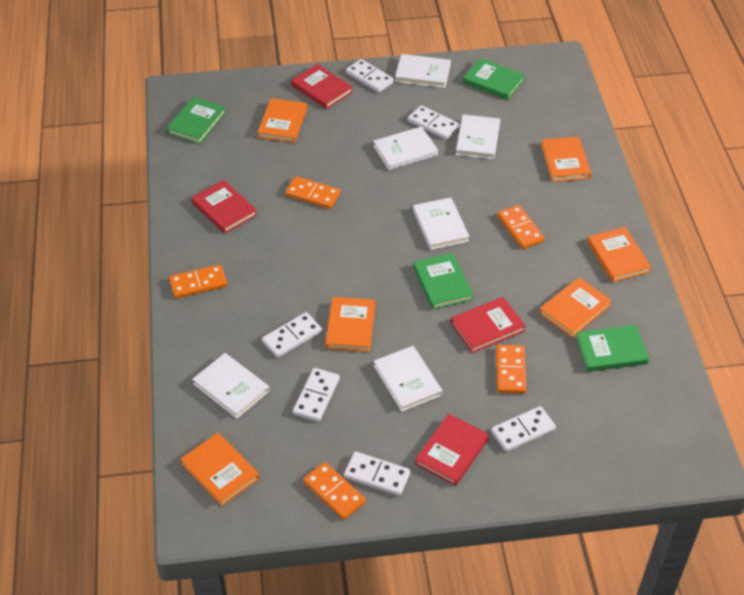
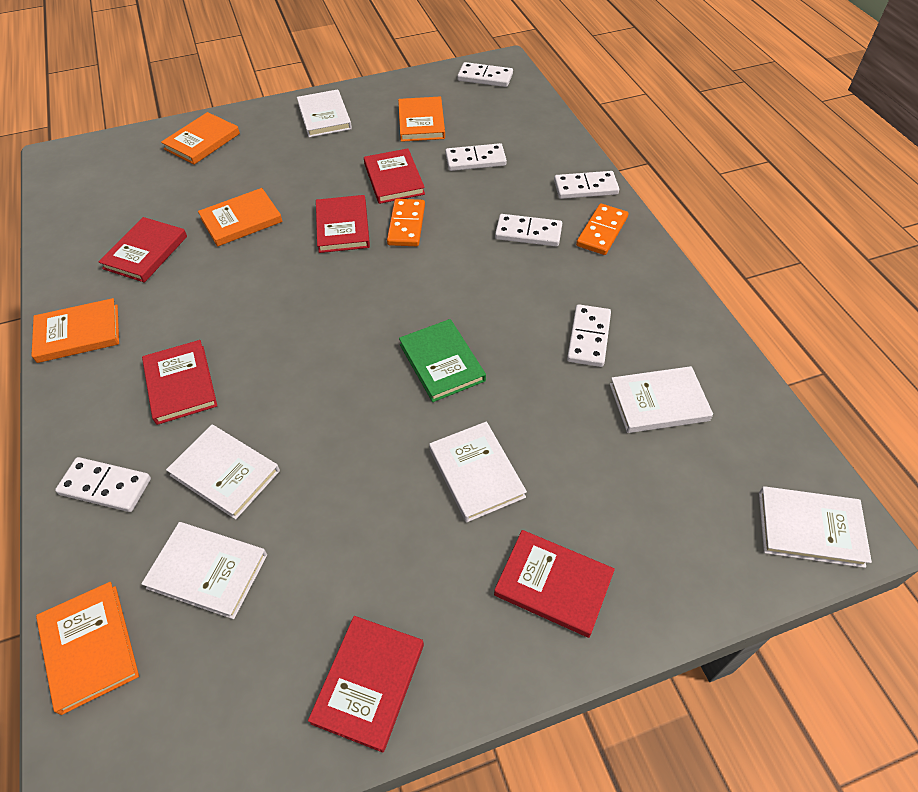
green book: [166,97,226,144] [413,253,473,310] [463,58,525,100] [576,325,649,372] = 4 -> [399,319,486,402] = 1
orange book: [180,433,260,506] [257,98,307,143] [325,297,375,352] [539,277,612,337] [541,137,592,182] [587,227,651,282] = 6 -> [31,298,119,363] [36,582,139,715] [161,112,240,165] [198,188,283,247] [398,97,445,142] = 5
orange domino: [169,265,227,298] [285,176,341,209] [303,462,366,520] [496,345,526,394] [497,205,545,249] = 5 -> [387,199,425,246] [576,203,628,255] = 2
red book: [191,180,257,234] [291,64,353,109] [415,414,489,486] [451,297,526,353] = 4 -> [99,217,187,283] [142,340,217,425] [308,616,424,752] [316,195,370,253] [364,148,425,204] [494,530,615,638] = 6

